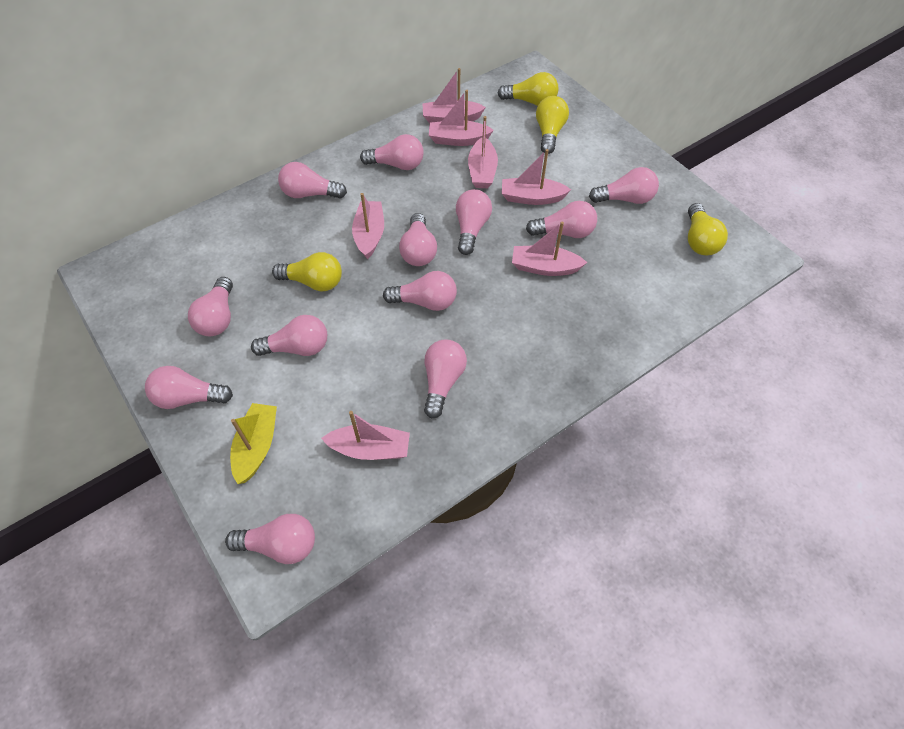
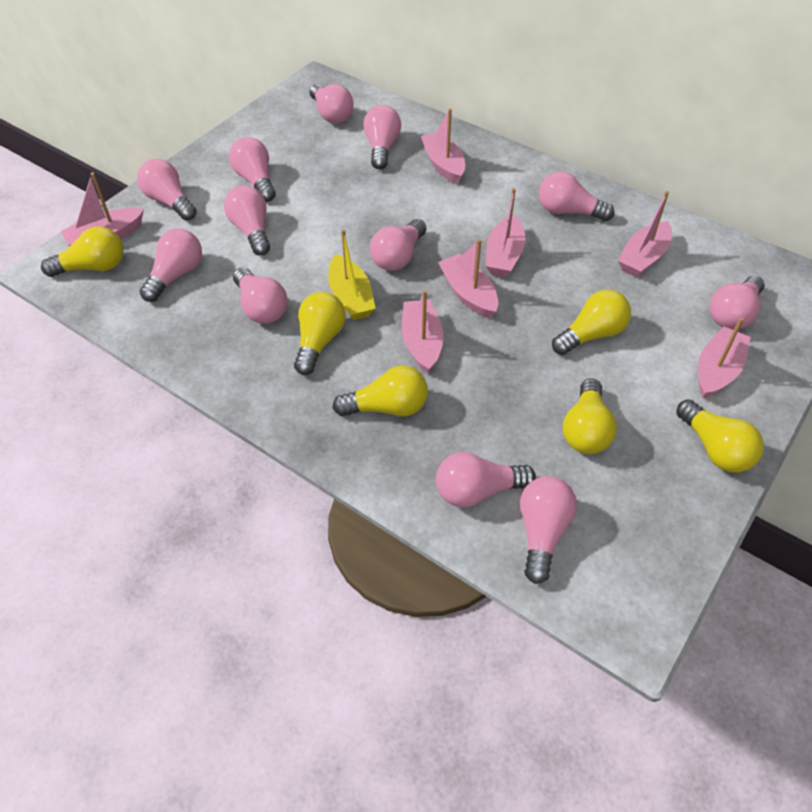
yellow light bulb: [272,252,342,291] [498,72,558,106] [536,96,569,154] [688,203,728,255] = 4 -> [41,226,124,277] [294,292,346,375] [333,365,428,416] [552,290,631,355] [563,378,617,454] [676,399,764,472] = 6

